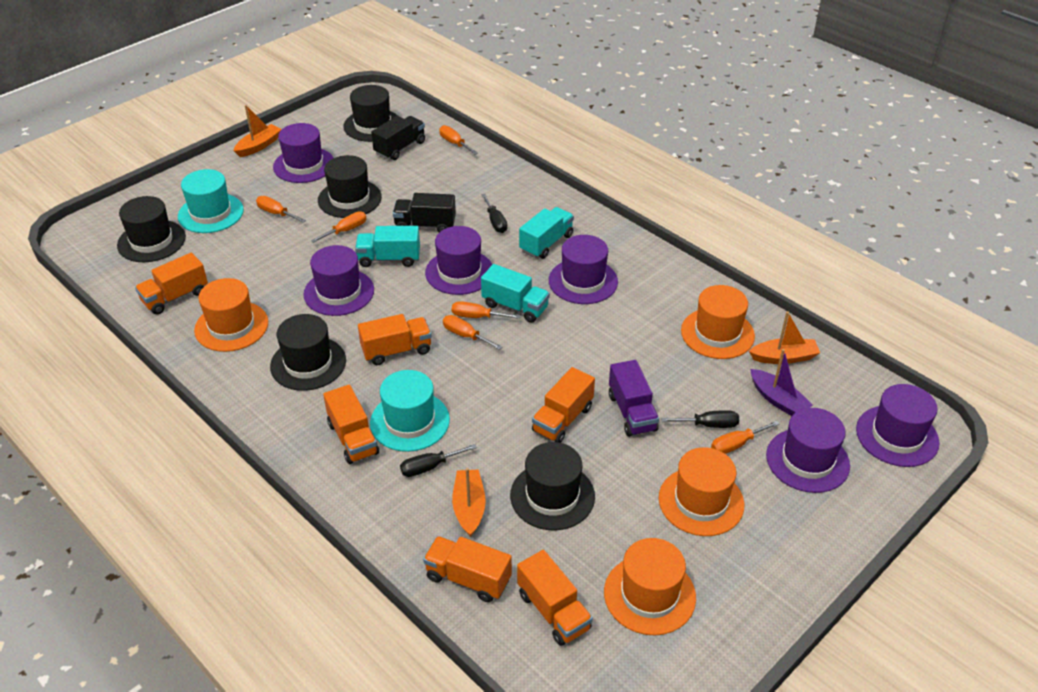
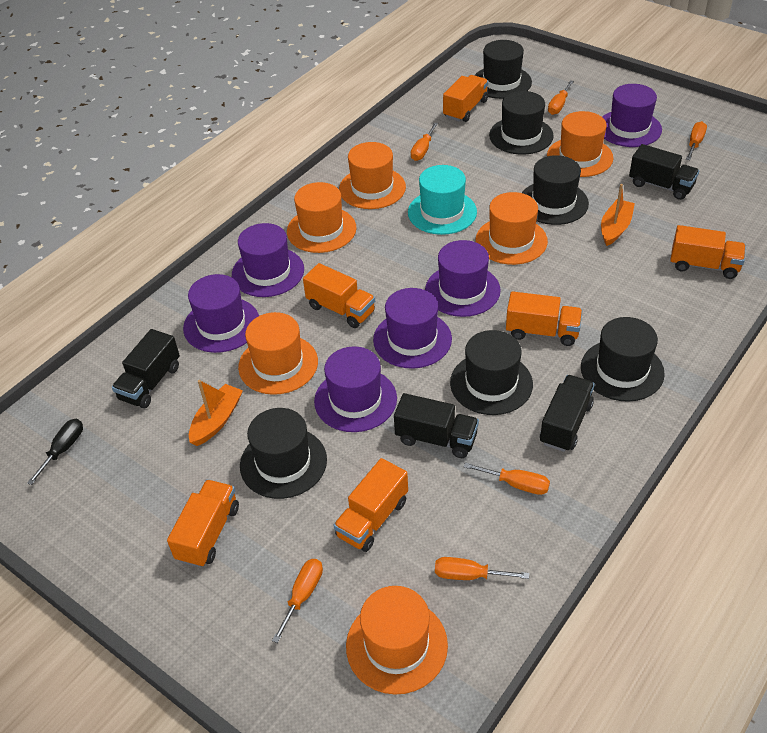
black hat: [117,196,186,262] [270,314,346,391] [318,155,382,218] [343,85,398,142] [510,442,595,530] = 5 -> [240,408,327,499] [450,330,533,415] [475,40,532,99] [489,91,554,155] [522,155,589,225] [581,317,665,402] = 6
black screwdriver: [400,444,477,477] [481,194,507,233] [661,410,739,428] = 3 -> [27,419,83,485] = 1
black truck: [371,116,425,160] [393,193,456,232] = 2 -> [112,329,180,409] [394,393,479,458] [540,375,595,452] [629,144,699,200] = 4
orange boat: [234,105,282,157] [452,468,486,537] [749,311,820,364] = 3 -> [189,380,243,446] [601,184,635,246] = 2
orange hat: [194,278,268,352] [604,538,696,635] [658,447,744,536] [681,285,755,359] = 4 -> [238,312,318,395] [287,182,357,253] [339,142,406,209] [346,586,448,695] [476,192,548,265] [547,111,613,177] = 6
purple boat: [750,349,813,416] = 1 -> none = 0
purple truck: [609,360,659,437] = 1 -> none = 0
turquoise hat: [178,169,244,233] [370,370,450,452] = 2 -> [408,165,477,235] = 1
turquoise truck: [355,226,420,267] [481,264,550,323] [519,207,574,259] = 3 -> none = 0

